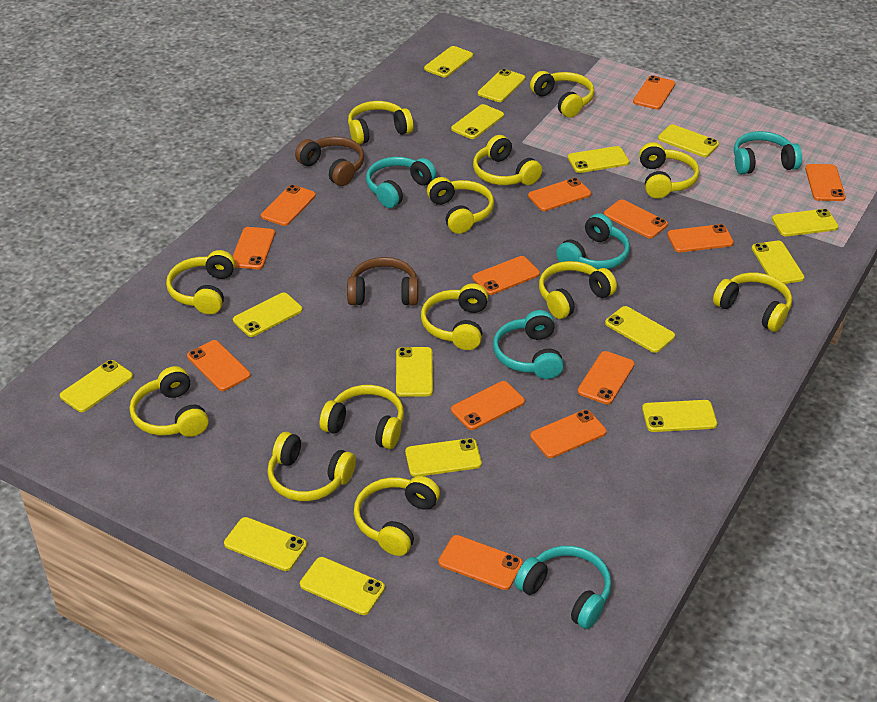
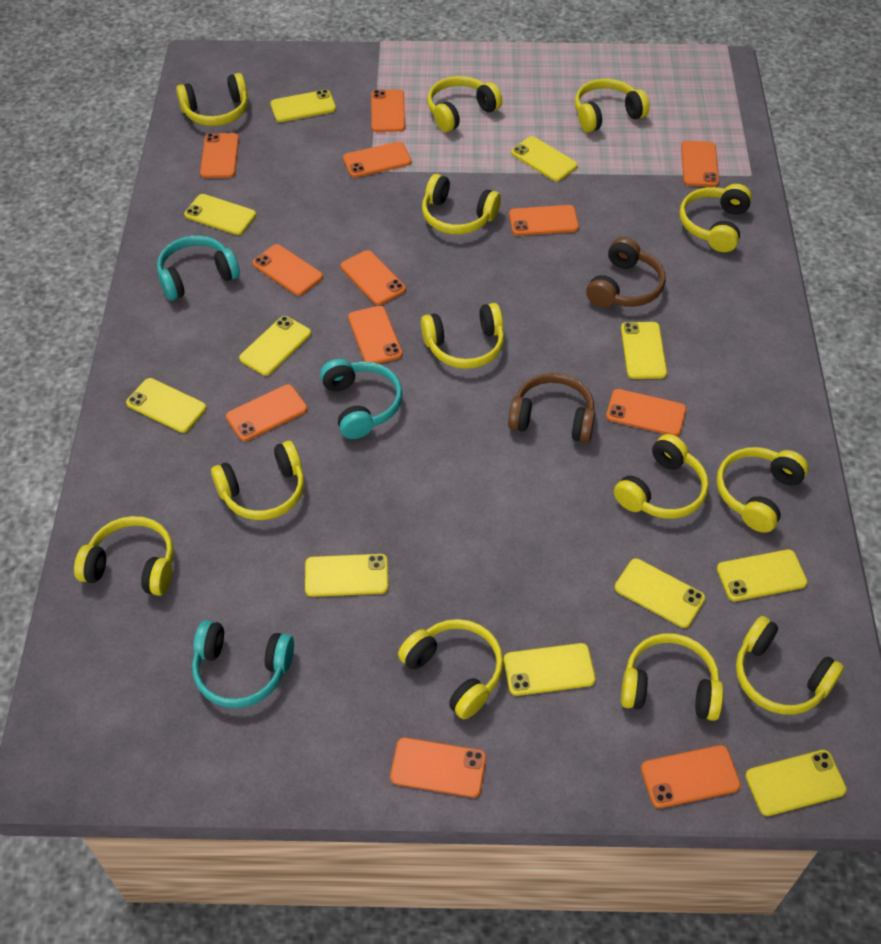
orange phone: [187,340,250,391] [233,227,275,269] [261,185,316,226] [438,535,523,590] [451,381,525,430] [472,256,540,295] [528,178,591,211] [530,410,606,458] [577,351,635,405] [604,200,668,239] [633,75,675,109] [667,224,734,252] [805,164,846,201] = 13 -> [200,133,239,178] [226,384,307,441] [253,244,323,296] [341,250,406,305] [343,142,412,178] [348,306,403,364] [371,89,405,132] [390,737,486,798] [509,205,579,236] [606,389,686,436] [641,745,741,808] [681,141,719,187] = 12
turquoise headphones: [366,157,436,208] [493,310,564,379] [515,546,611,629] [556,213,630,269] [734,131,802,174] = 5 -> [157,235,240,301] [192,620,294,708] [320,359,403,439] = 3
yellow phone: [60,360,133,412] [224,517,307,571] [233,292,303,337] [300,557,385,615] [396,347,433,397] [405,438,482,477] [424,46,473,77] [451,104,504,139] [478,69,525,102] [568,146,629,173] [605,306,675,353] [642,400,717,432] [658,124,719,157] [752,241,804,284] [772,209,839,236] = 15 -> [126,378,206,433] [184,194,256,235] [239,316,311,376] [270,89,336,122] [305,554,389,597] [504,643,596,696] [511,136,578,181] [615,558,705,628] [621,322,667,379] [717,549,808,601] [745,750,847,816] = 11

